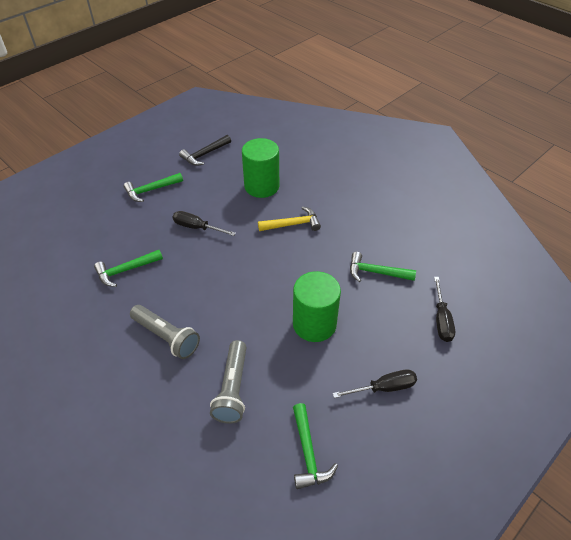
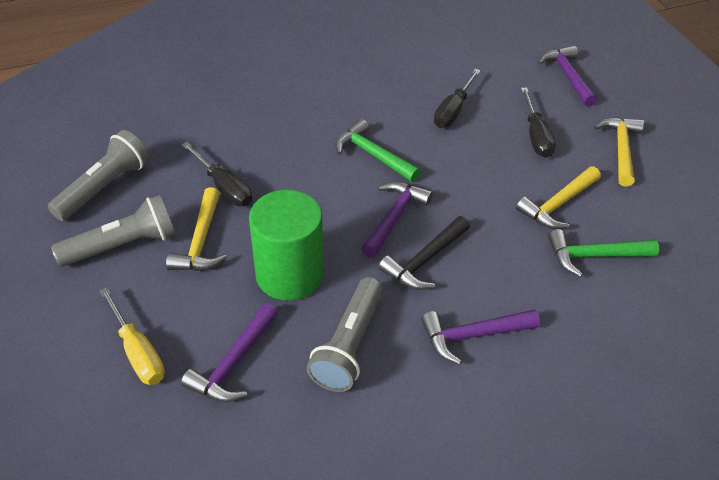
green cylinder: [242,138,279,198] [293,271,341,342] = 2 -> [249,190,323,301] = 1
green hammer: [94,250,163,287] [124,173,183,202] [293,403,338,489] [350,252,416,282] = 4 -> [335,119,421,182] [548,229,659,277] = 2
grey flashlight: [130,305,200,359] [210,340,246,424] = 2 -> [48,130,149,221] [51,195,176,267] [307,277,383,392] = 3
purple hammer: none = 0 -> [181,303,278,402] [361,181,433,258] [421,309,540,365] [538,46,598,107] = 4
yellow hammer: [258,206,321,231] = 1 -> [166,187,227,271] [516,166,600,229] [594,117,644,187] = 3
yellow screwdriver: none = 0 -> [99,287,165,385] = 1

